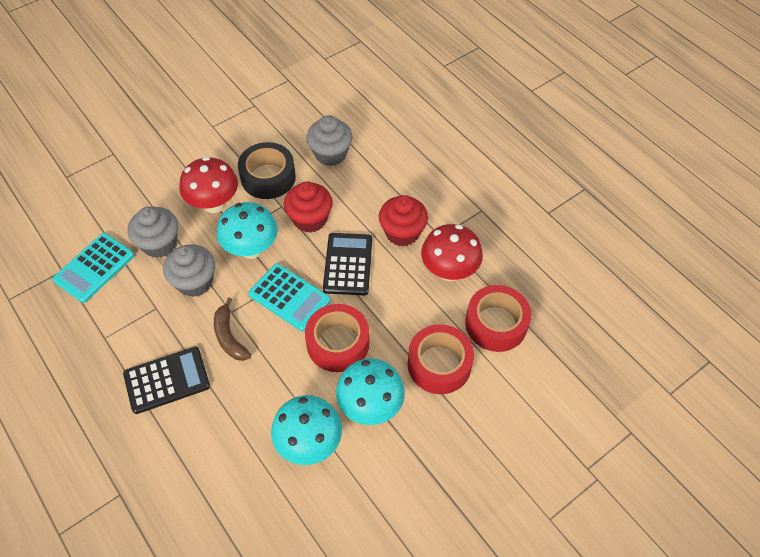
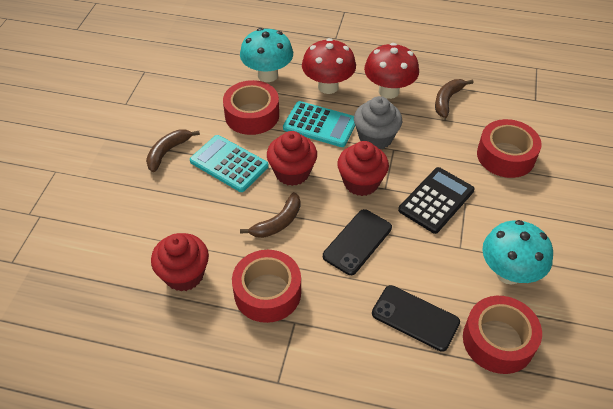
black calculator: [123,346,210,414] [323,233,372,295] = 2 -> [398,167,475,234] = 1
black phone: none = 0 -> [323,209,392,275] [372,285,460,352] = 2
black tape: [238,142,296,199] = 1 -> none = 0
brown banana: [214,297,251,361] = 1 -> [146,129,200,172] [240,192,301,238] [435,79,473,118] = 3
grey cupcake: [128,206,178,258] [163,244,215,297] [307,115,352,166] = 3 -> [354,96,402,150] = 1
red cupcake: [284,181,333,233] [379,195,428,246] = 2 -> [151,233,209,291] [267,131,317,186] [337,141,389,196] = 3
red tape: [305,304,369,372] [408,324,474,394] [465,285,531,352] = 3 -> [223,80,279,135] [232,250,301,323] [463,296,542,374] [477,119,542,178] = 4
turquoise mushroom: [217,202,277,259] [271,395,342,465] [336,358,405,425] = 3 -> [240,28,293,82] [482,220,553,285] = 2

